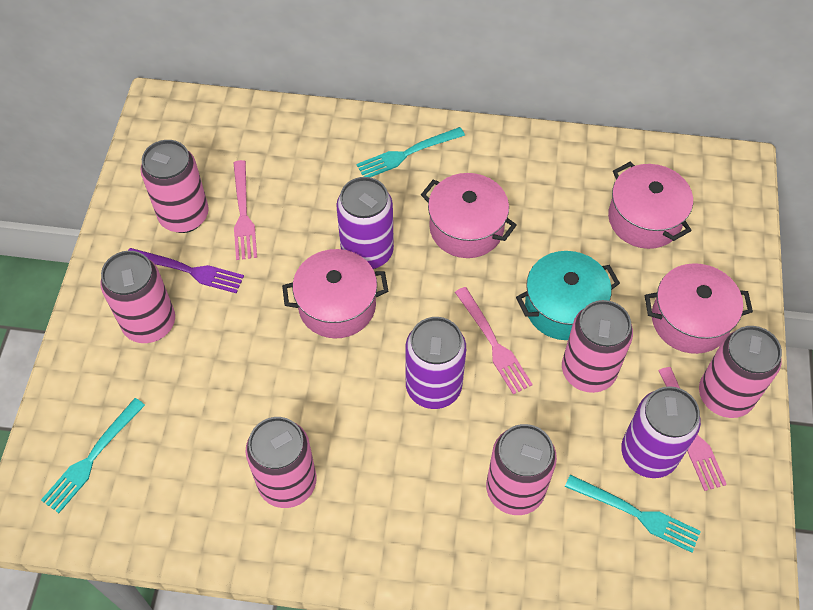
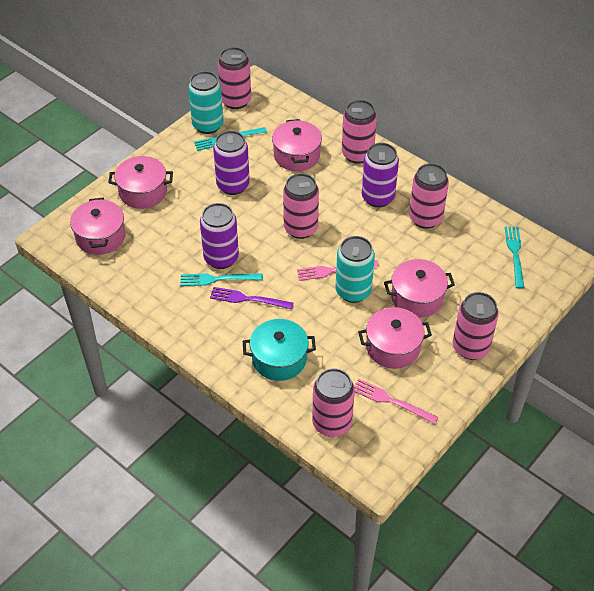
pink fork: [233,160,257,260] [455,287,533,394] [658,367,727,491] = 3 -> [297,260,379,281] [354,379,438,424] = 2
pink pot: [282,249,388,338] [421,173,517,258] [608,162,693,249] [645,263,753,354] = 4 -> [70,198,126,255] [108,156,173,209] [272,119,322,171] [358,307,432,369] [384,259,455,318] = 5
turquoise can: none = 0 -> [188,71,223,134] [336,236,375,303] = 2

